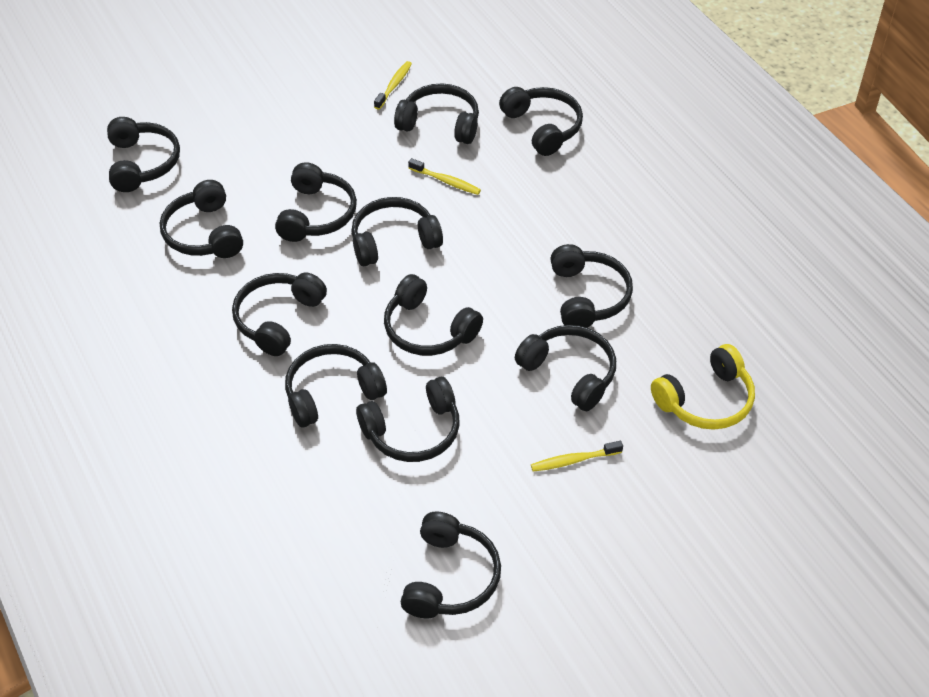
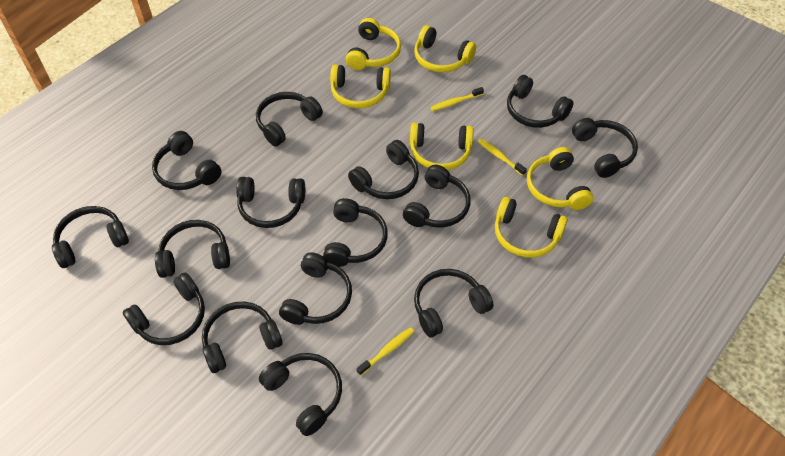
black headphones: [107,117,180,192] [160,180,243,258] [232,272,327,356] [275,162,357,242] [285,344,387,427] [351,197,443,266] [356,377,460,462] [384,274,483,356] [394,83,479,144] [401,512,501,618] [499,87,583,156] [515,325,616,411] [550,244,633,328] = 13 -> [52,206,129,268] [123,272,205,345] [152,131,221,190] [155,220,230,278] [202,302,282,373] [236,177,305,228] [256,92,323,146] [259,353,342,436] [279,252,352,325] [323,198,388,267] [348,140,419,199] [403,165,471,228] [414,269,493,337] [507,75,574,128] [572,118,638,178] = 15
yellow headphones: [651,344,755,430] = 1 -> [330,65,391,108] [346,18,401,70] [410,123,474,170] [414,25,476,73] [495,197,568,257] [527,147,593,210] = 6

